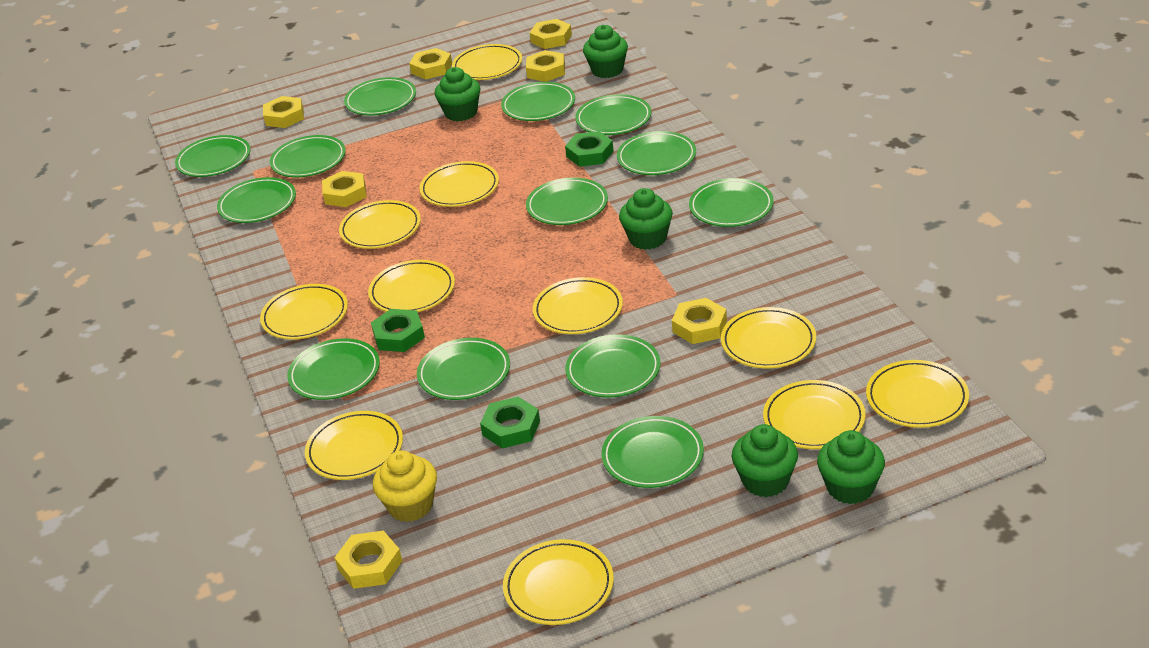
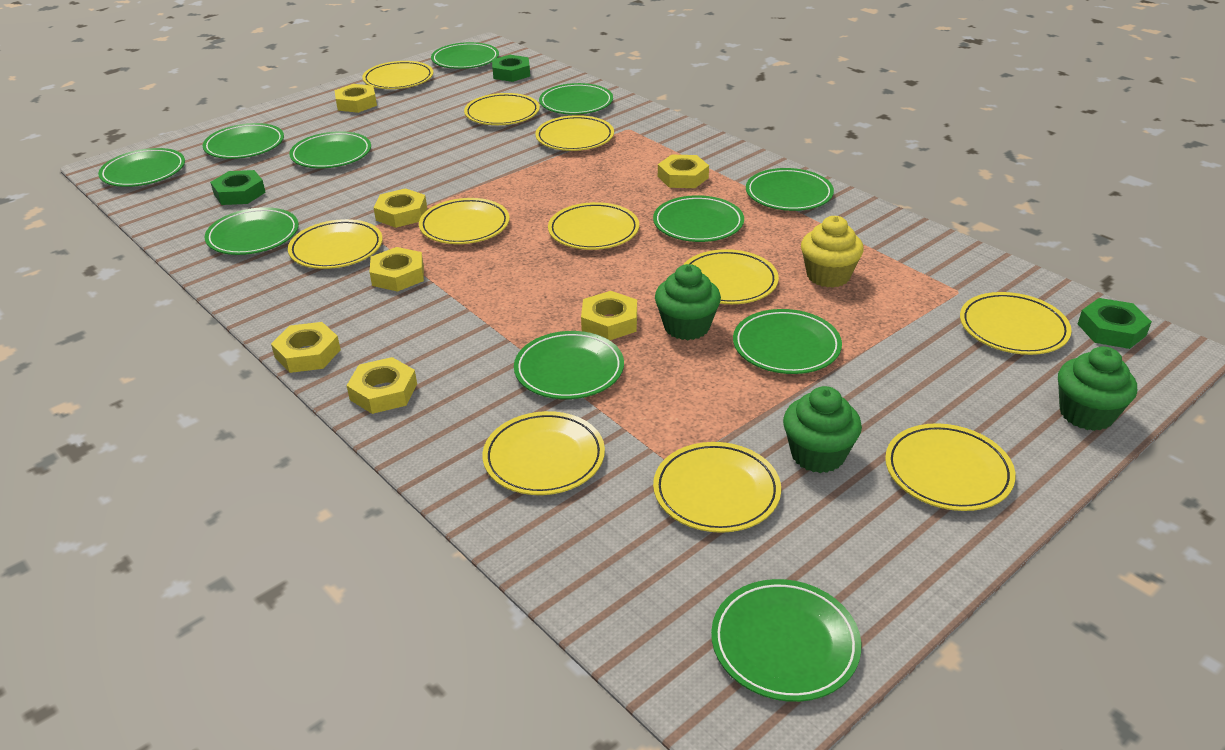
green cupcake: [435,67,480,121] [583,25,628,78] [619,188,673,250] [732,424,798,497] [817,430,885,504] = 5 -> [655,264,721,340] [783,386,862,473] [1058,346,1137,431] = 3
green plate: [175,135,250,177] [217,177,296,223] [270,135,346,177] [287,338,380,400] [344,77,416,115] [417,338,510,400] [501,82,575,121] [526,177,608,225] [565,334,661,398] [575,94,651,135] [601,416,704,488] [617,131,696,175] [689,178,774,227] = 13 -> [98,148,185,187] [202,123,284,159] [205,207,299,255] [289,131,371,168] [431,42,499,69] [514,331,624,399] [539,83,613,115] [653,195,744,242] [711,579,861,702] [733,309,842,374] [746,168,834,211] = 11

